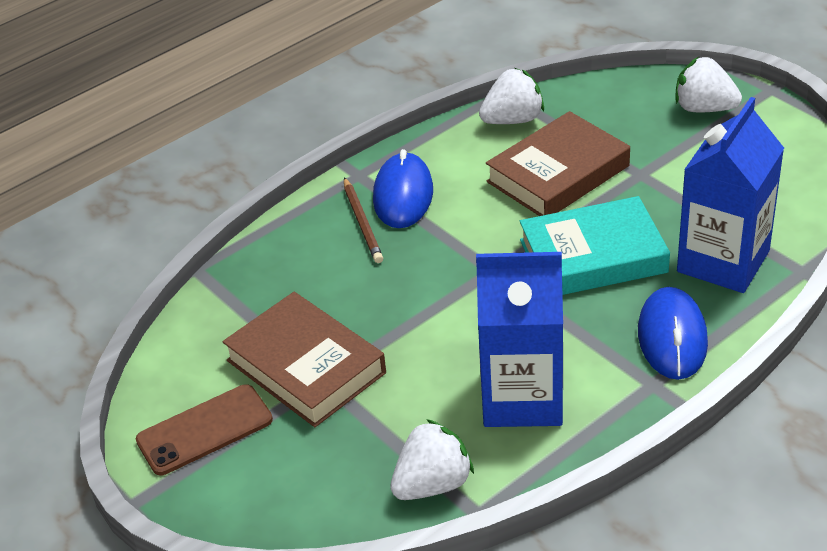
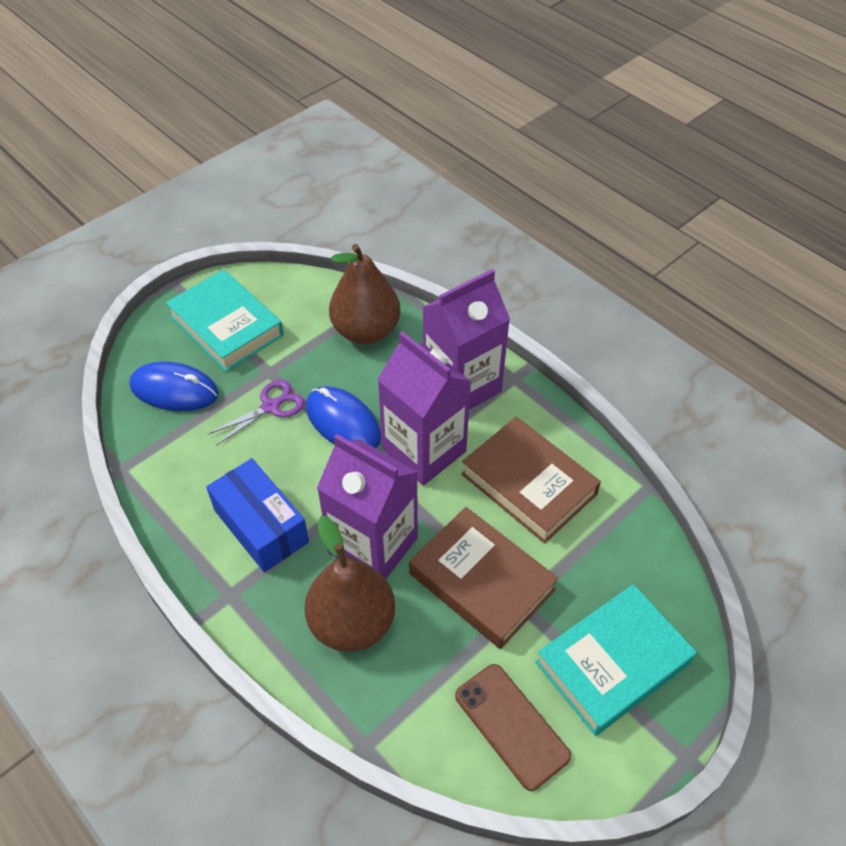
blue box: none = 0 -> [206,458,309,572] = 1
blue carton: [476,252,563,427] [677,97,784,293] = 2 -> none = 0
brown pear: none = 0 -> [305,516,395,652] [329,244,400,344] = 2
brown pencil: [344,177,383,263] = 1 -> none = 0
purple carton: none = 0 -> [317,434,418,579] [377,331,472,485] [422,269,510,410] = 3
purple scissors: none = 0 -> [208,380,305,446] = 1
turquoise book: [520,196,670,295] = 1 -> [166,269,284,372] [535,584,697,736] = 2
white strawberry: [390,419,474,500] [479,68,544,124] [675,57,742,112] = 3 -> none = 0

